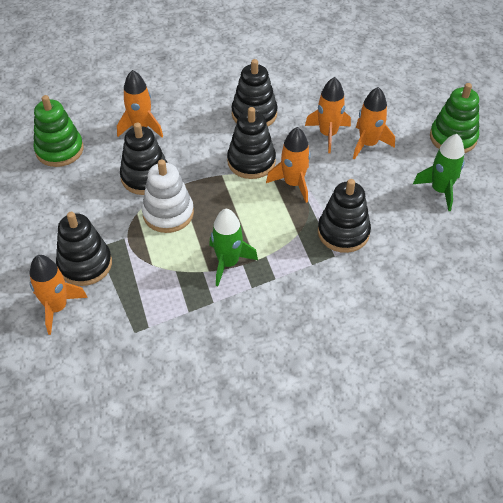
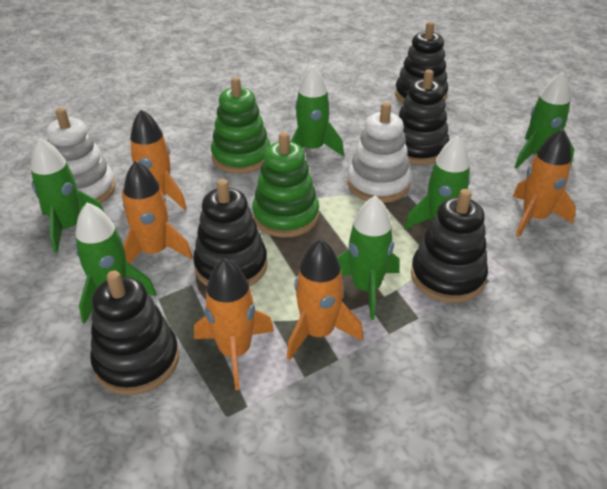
green rocket: [209,209,258,286] [413,134,465,211] = 2 -> [31,138,105,253] [75,202,156,324] [290,65,344,156] [337,196,400,320] [404,136,470,230] [515,72,574,169] = 6
white stacking toy: [142,159,194,233] = 1 -> [46,108,116,204] [348,102,411,203] = 2

